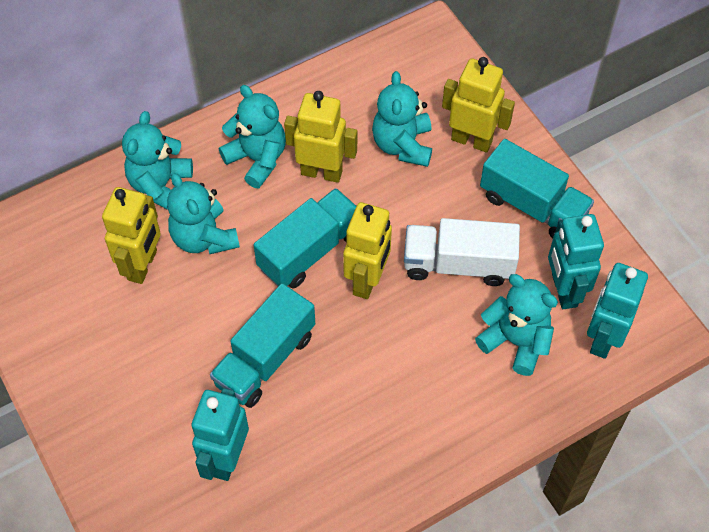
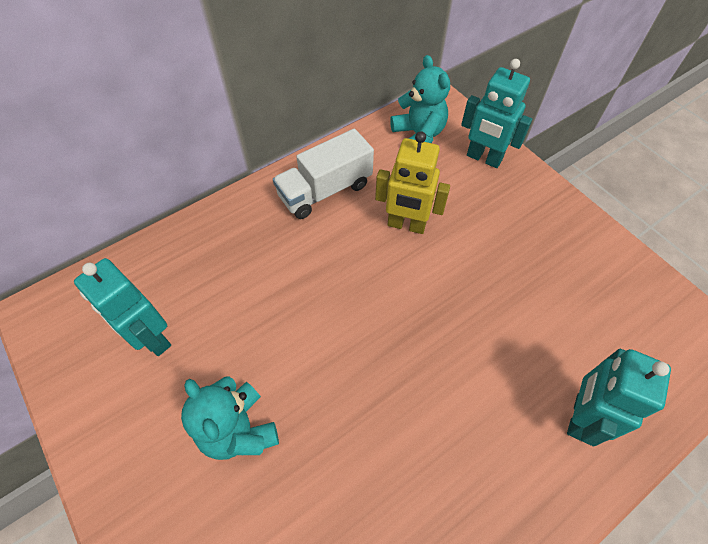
turquoise teddy bear: [122,111,193,210] [167,173,240,255] [219,85,286,188] [372,71,432,167] [475,274,558,376] = 5 -> [181,377,279,460] [390,55,450,143] = 2
turquoise truck: [210,283,315,408] [254,188,356,288] [480,139,594,238] = 3 -> none = 0
yellow robot: [102,187,161,284] [284,91,357,183] [343,202,392,299] [442,57,515,152] = 4 -> [375,132,450,234] = 1

